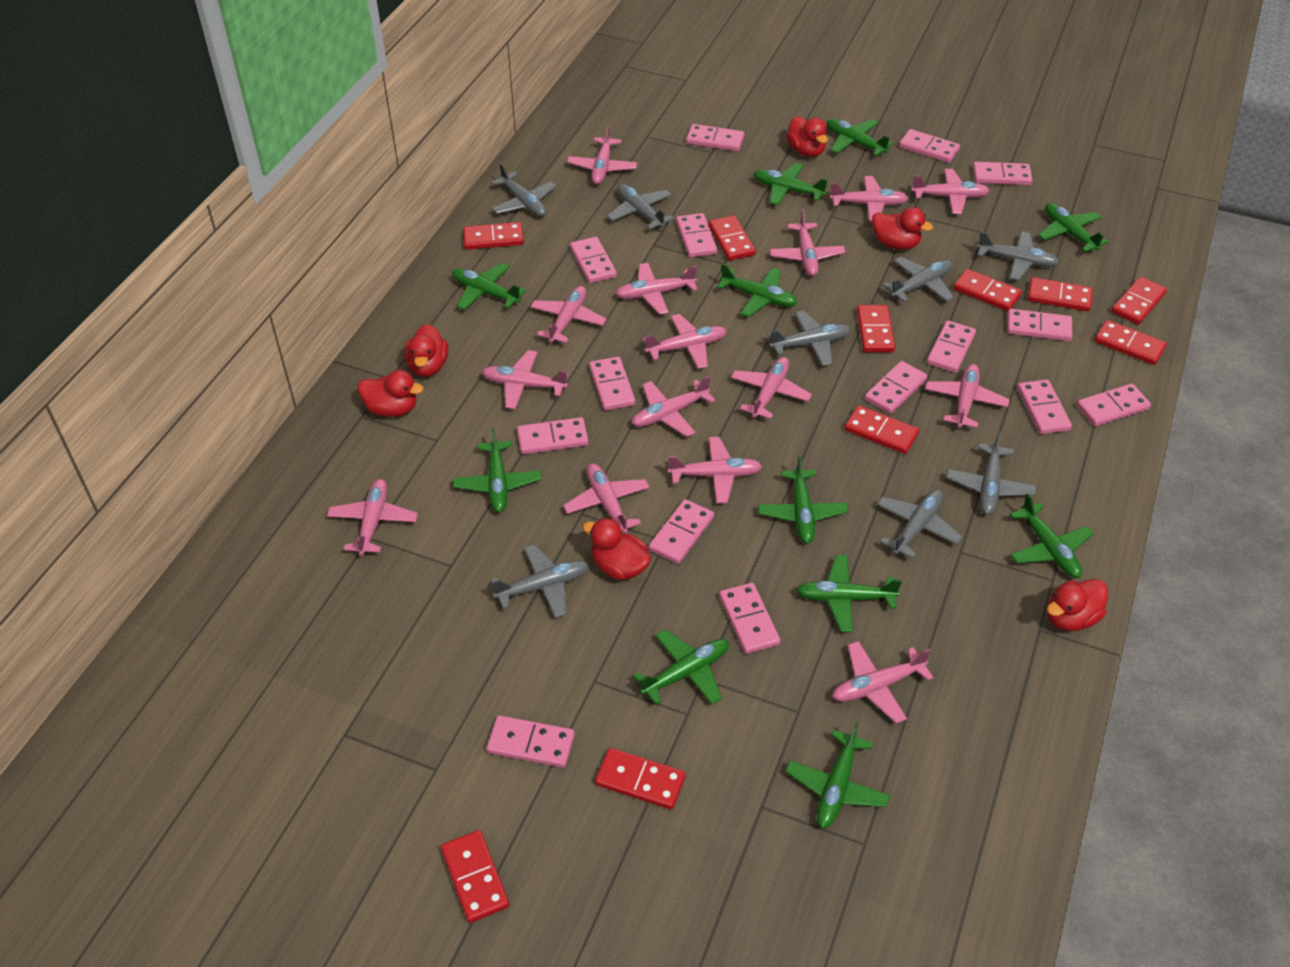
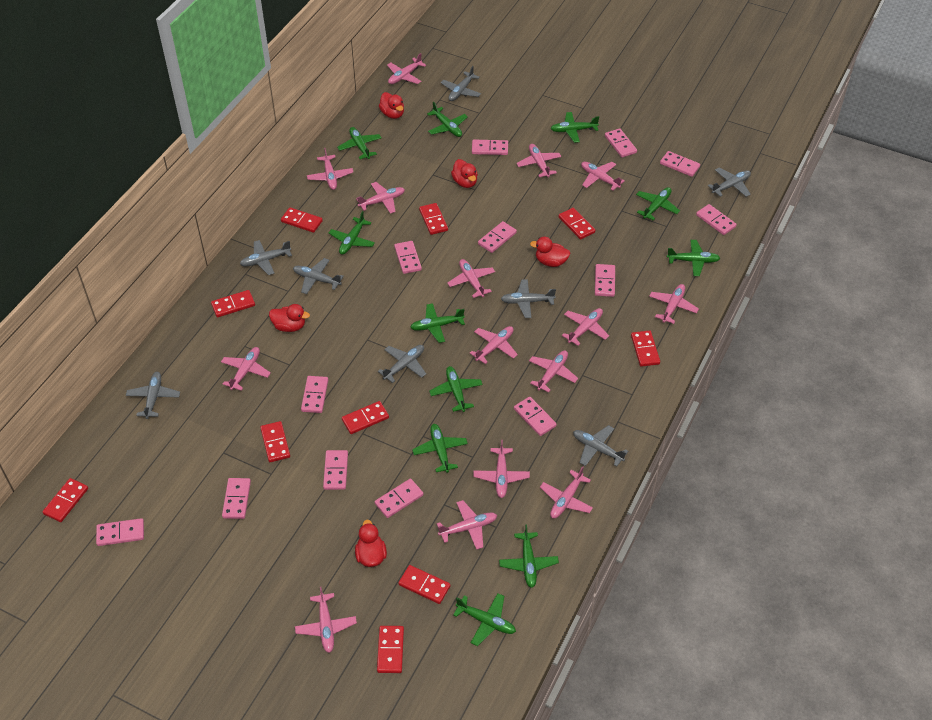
pink domino: [487,715,575,768] [517,417,588,454] [570,237,617,283] [589,357,635,411] [649,499,714,564] [676,213,717,258] [686,124,745,151] [719,583,780,654] [865,361,927,414] [899,129,960,163] [927,320,976,373] [973,162,1033,185] [1007,309,1073,341] [1017,379,1072,434] [1077,383,1151,426] = 15 -> [96,518,144,546] [222,478,251,519] [301,376,328,413] [323,450,348,490] [375,479,423,518] [394,241,422,274] [472,140,508,155] [478,221,517,253] [514,397,557,436] [595,264,615,297] [605,128,637,158] [660,151,700,177] [696,204,737,235] = 13
red duck: [358,370,424,417] [404,324,448,377] [583,518,651,580] [786,116,828,157] [872,207,933,250] [1047,579,1108,631] = 6 -> [269,304,310,332] [355,520,387,567] [379,92,404,119] [451,159,478,188] [530,237,570,267] = 5

